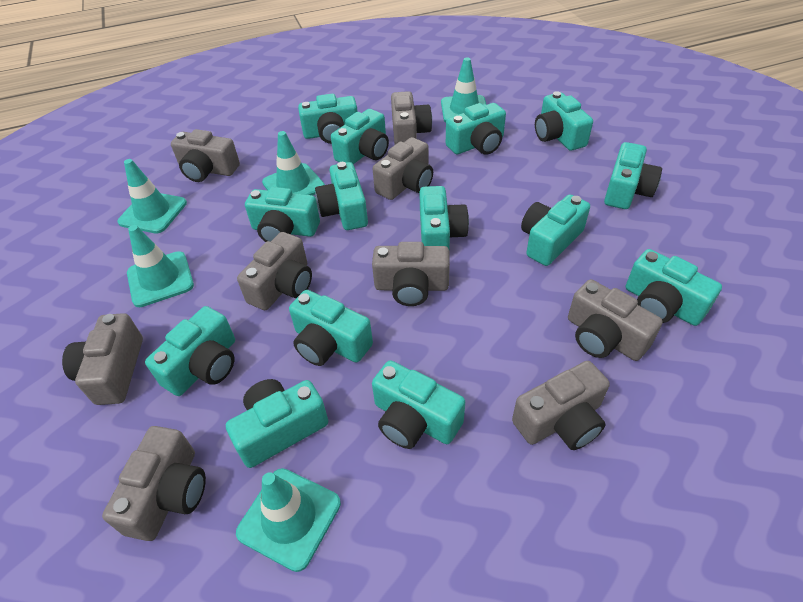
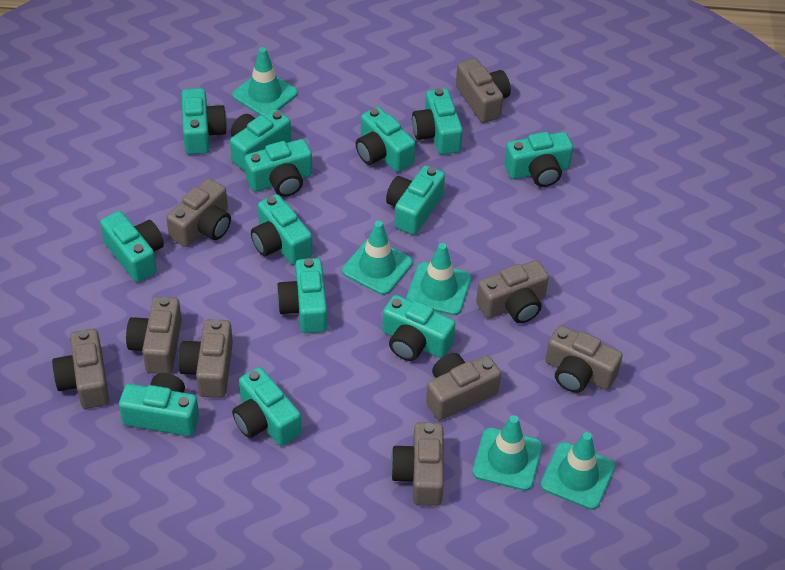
turquoise camera: [145,306,235,396] [226,379,328,468] [245,187,320,242] [289,290,373,366] [298,94,358,144] [315,162,368,230] [331,109,389,164] [372,360,465,449] [419,186,469,249] [446,103,506,155] [521,194,590,266] [535,91,593,151] [604,142,662,209] [626,249,722,326] = 14 -> [100,211,164,282] [119,373,199,436] [182,88,227,154] [230,109,291,172] [232,367,301,446] [245,139,312,197] [251,194,312,265] [277,258,327,333] [356,107,415,172] [382,295,455,361] [386,165,445,235] [412,88,463,155] [504,132,573,187] = 13

